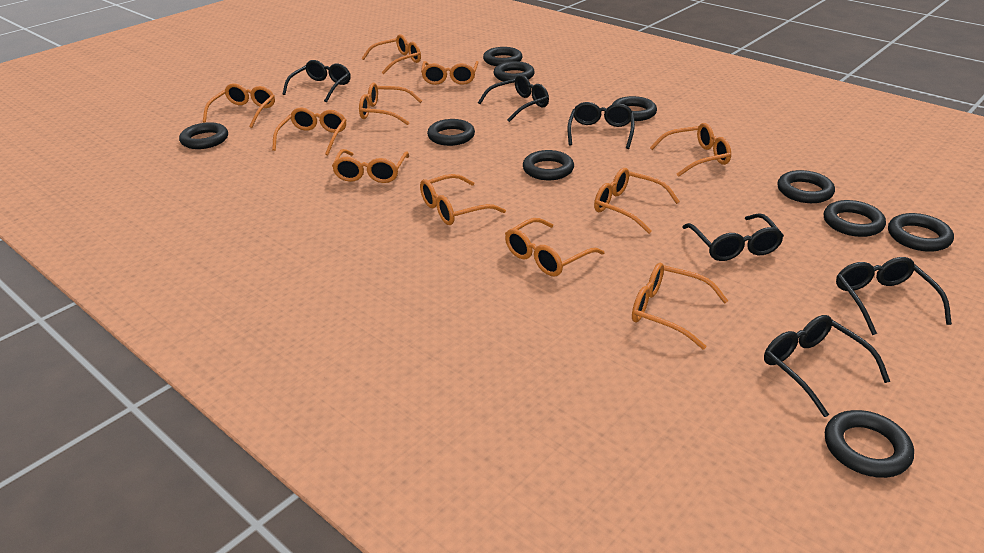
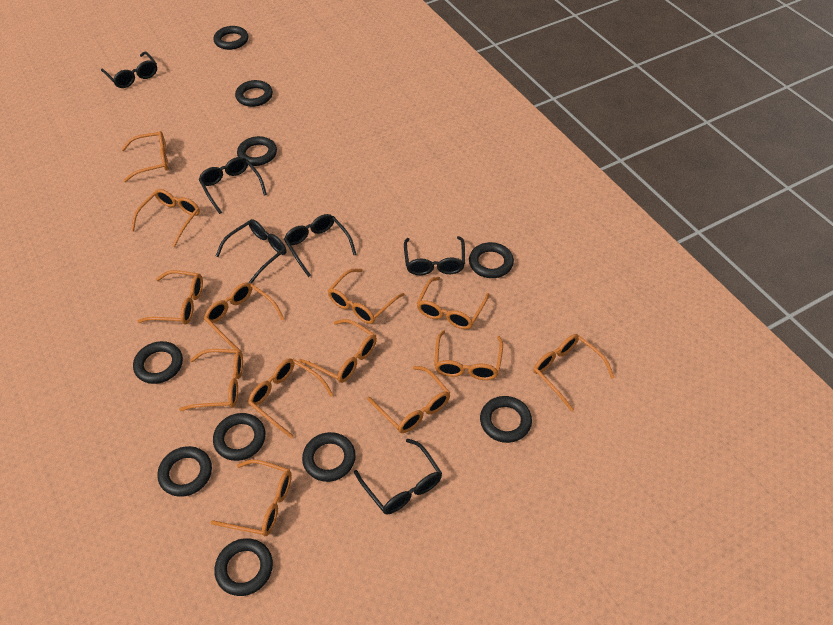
orange glasses: [203,83,275,128] [272,108,346,155] [332,149,409,183] [359,83,422,125] [361,34,421,74] [420,174,506,225] [421,61,479,85] [505,218,605,276] [594,168,680,234] [632,263,728,350] [650,123,731,177] = 11 -> [121,131,169,182] [131,189,200,247] [137,270,203,324] [179,349,243,411] [204,283,284,352] [211,460,292,536] [248,358,334,438] [299,319,377,383] [327,269,405,324] [367,366,450,433] [416,277,489,329] [434,330,503,380] [533,334,614,412] = 13

